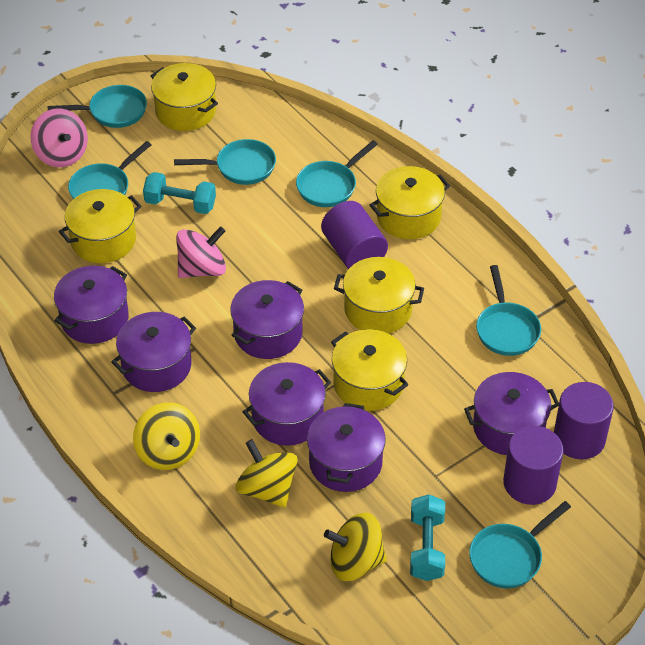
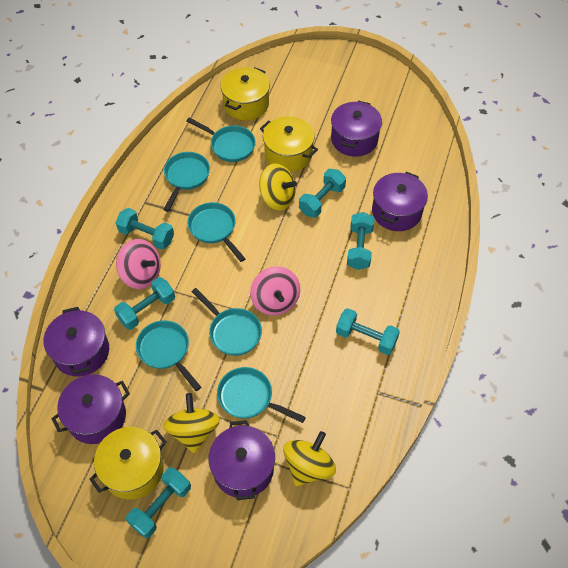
purple cylinder: [321,201,388,269] [503,426,564,505] [554,382,614,460] = 3 -> none = 0
purple pot: [54,266,129,344] [111,312,196,392] [230,280,304,359] [243,362,331,446] [307,403,386,492] [464,372,559,455] = 6 -> [44,307,109,376] [51,374,130,444] [208,420,275,500] [331,101,382,157] [372,172,428,231] = 5
turquoise dumbbell: [143,172,216,214] [410,494,445,581] = 2 -> [114,277,175,330] [116,208,174,249] [126,467,191,538] [299,169,346,217] [336,308,400,355] [347,212,374,270] = 6
yellow pot: [59,189,142,263] [151,63,218,131] [331,329,408,411] [334,257,424,333] [370,166,450,239] = 5 -> [89,427,166,500] [221,67,270,120] [260,116,318,172] = 3

